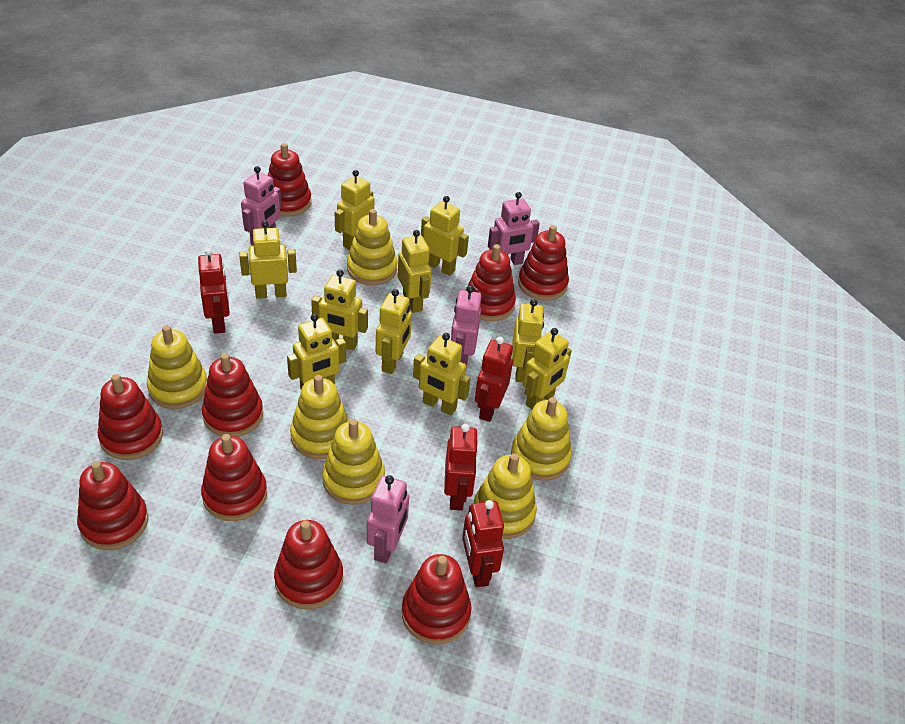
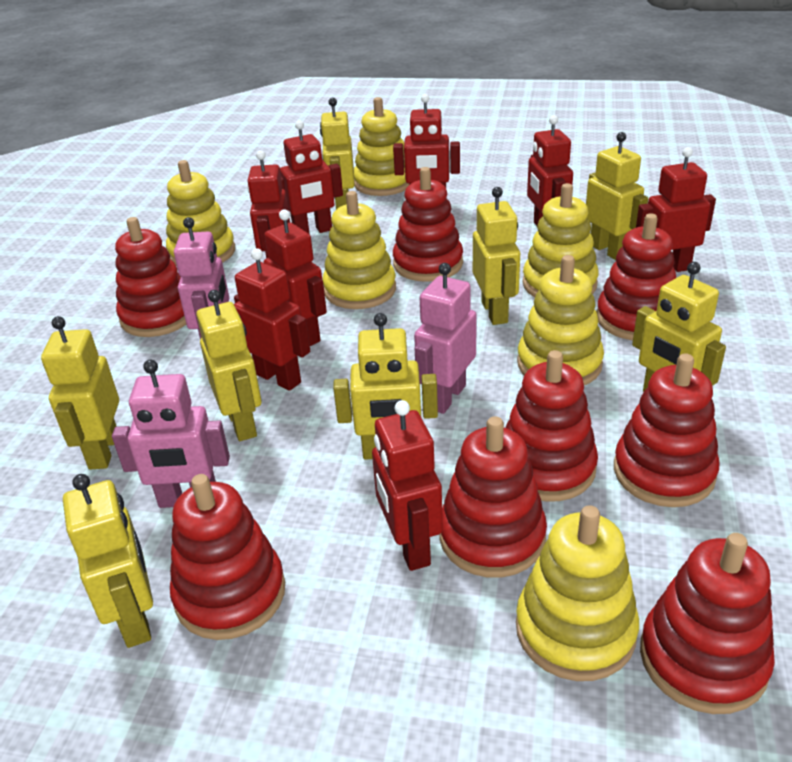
pink robot: [241,166,282,245] [367,475,409,564] [451,286,482,368] [488,192,540,265] = 4 -> [112,360,230,508] [174,217,229,339] [414,263,477,414] = 3
red robot: [198,248,230,334] [444,424,479,510] [462,500,504,587] [475,337,513,422] = 4 -> [234,248,310,391] [247,150,290,258] [263,209,327,346] [280,120,343,234] [372,400,443,571] [393,94,460,187] [527,115,573,226] [636,147,716,272] = 8
red stacking toy: [77,461,148,550] [98,374,163,460] [201,434,267,521] [202,353,263,437] [268,143,311,217] [274,520,343,610] [402,554,472,645] [465,244,516,321] [518,225,569,301] = 9 -> [115,217,186,337] [170,474,285,640] [393,167,463,282] [439,416,547,578] [505,350,598,502] [597,213,676,340] [614,353,720,507] [640,533,775,714] = 8
yellow robot: [239,221,297,299] [287,314,346,389] [311,270,368,350] [335,170,374,250] [376,289,412,374] [398,230,432,313] [413,333,471,416] [421,196,469,276] [512,299,544,383] [523,328,572,409] = 10 -> [41,316,119,470] [63,474,153,648] [196,290,262,441] [320,98,355,209] [333,313,438,460] [473,187,520,325] [586,132,648,260] [632,262,726,392] = 8

